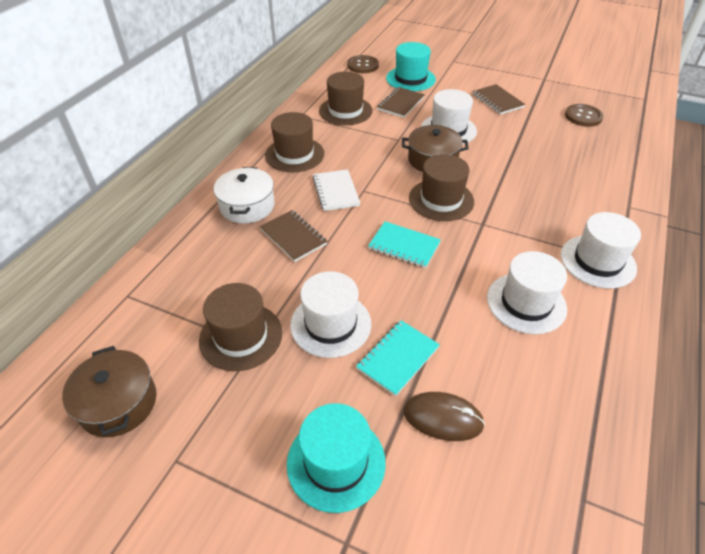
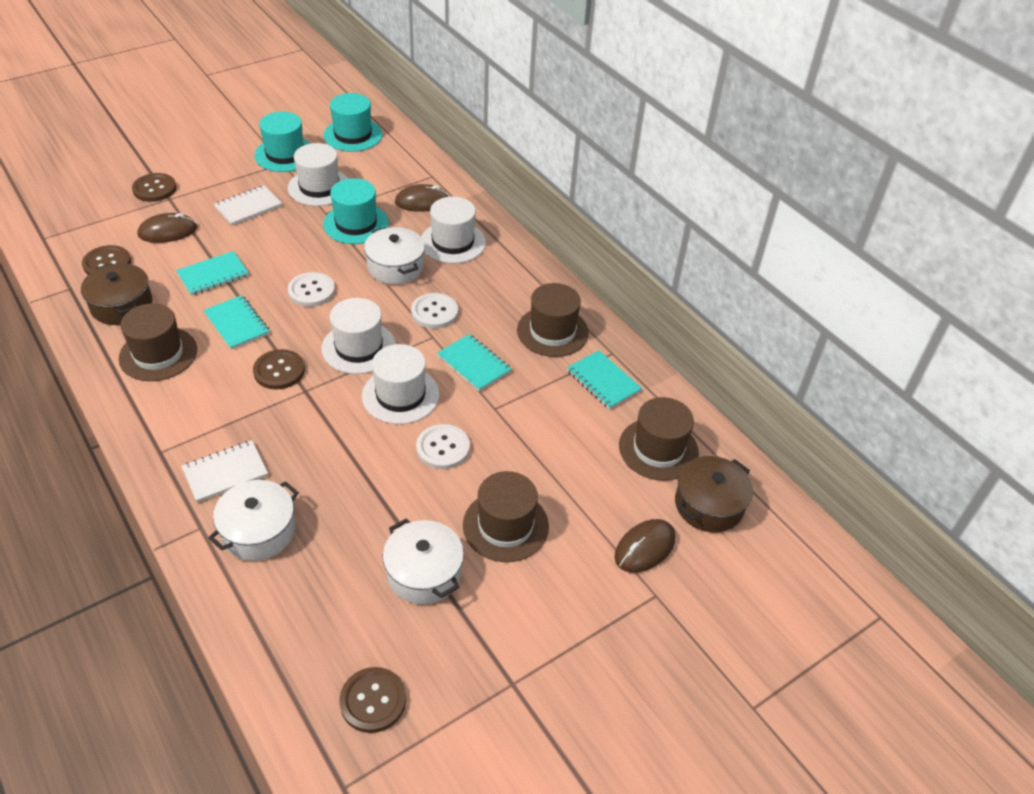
brown button: [347,55,379,73] [565,104,604,127] = 2 -> [82,245,131,275] [132,173,177,202] [253,349,305,390] [340,667,406,733] = 4
brown mouse: [404,392,485,441] = 1 -> [137,213,197,243] [395,184,449,212] [614,519,675,573] = 3
brown notebook: [260,210,328,262] [377,87,425,118] [473,84,525,114] = 3 -> none = 0
turquoise hat: [287,403,386,513] [386,42,436,91] = 2 -> [254,111,311,172] [323,93,382,152] [323,178,389,244] = 3
turquoise notebook: [356,320,440,396] [368,221,441,268] = 2 -> [176,251,249,296] [203,295,270,350] [437,334,511,392] [567,350,642,409] = 4
white button: none = 0 -> [288,272,335,307] [411,293,458,329] [416,424,470,469] = 3
white notebook: [313,169,360,211] = 1 -> [182,440,268,503] [214,185,282,225] = 2
white pot: [214,167,275,224] = 1 -> [208,480,299,561] [364,227,425,285] [382,518,464,605] = 3

